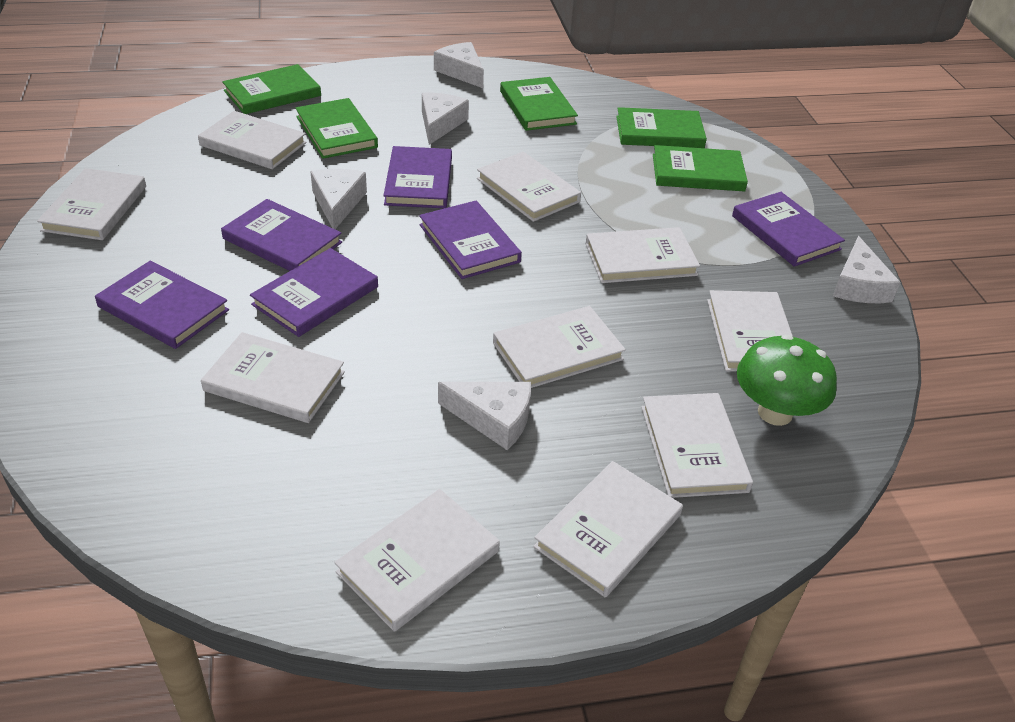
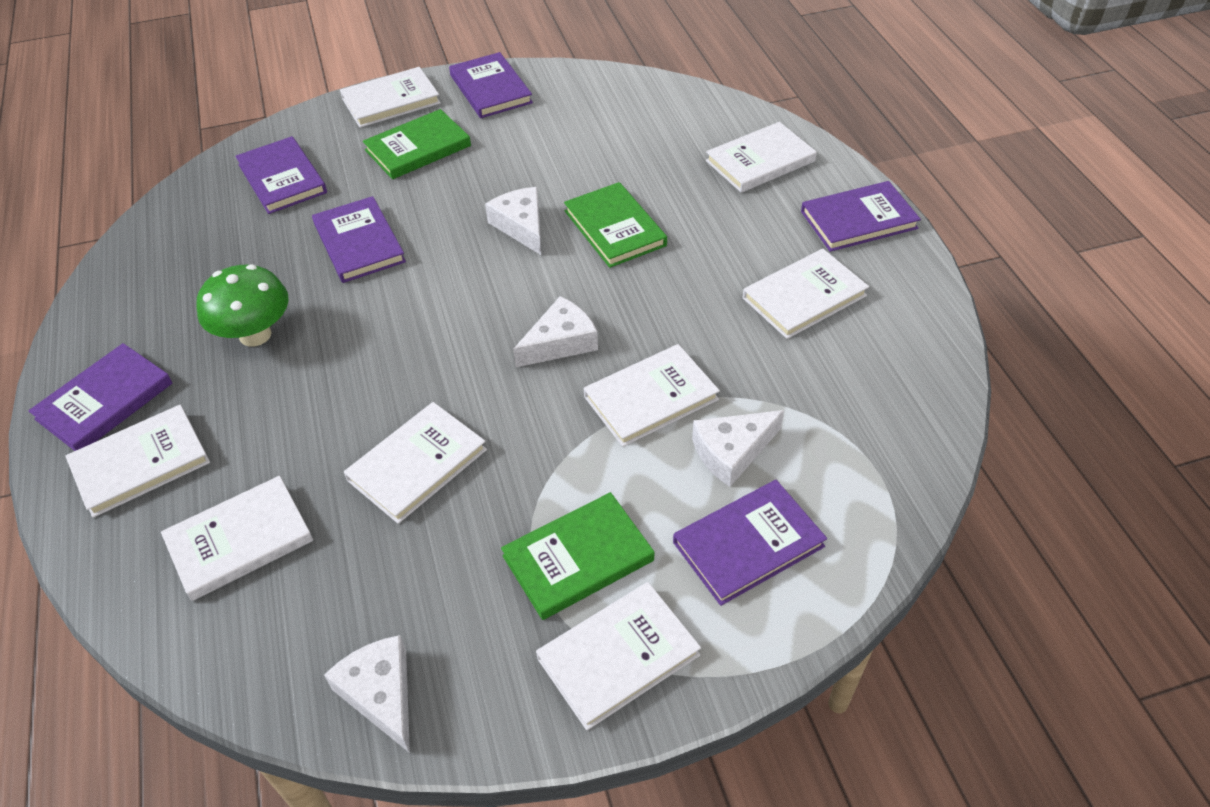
green book: [222,64,321,114] [295,98,378,159] [500,77,578,131] [616,107,707,148] [653,145,748,192] = 5 -> [363,109,471,179] [501,492,654,620] [564,182,667,268] = 3
white book: [37,168,146,240] [198,111,307,169] [201,332,345,423] [334,489,500,632] [477,152,581,222] [493,306,626,388] [533,461,683,598] [586,227,700,283] [641,393,753,498] [707,290,793,372] = 10 -> [65,405,210,518] [161,476,313,601] [340,67,441,128] [344,402,487,524] [536,582,701,730] [584,344,720,447] [706,122,817,193] [743,249,869,339] = 8
white cheese: [310,169,367,229] [422,93,469,145] [434,42,484,88] [438,382,531,450] [833,236,900,303] = 5 -> [324,635,410,753] [485,187,541,255] [513,296,598,367] [692,410,784,487] = 4

